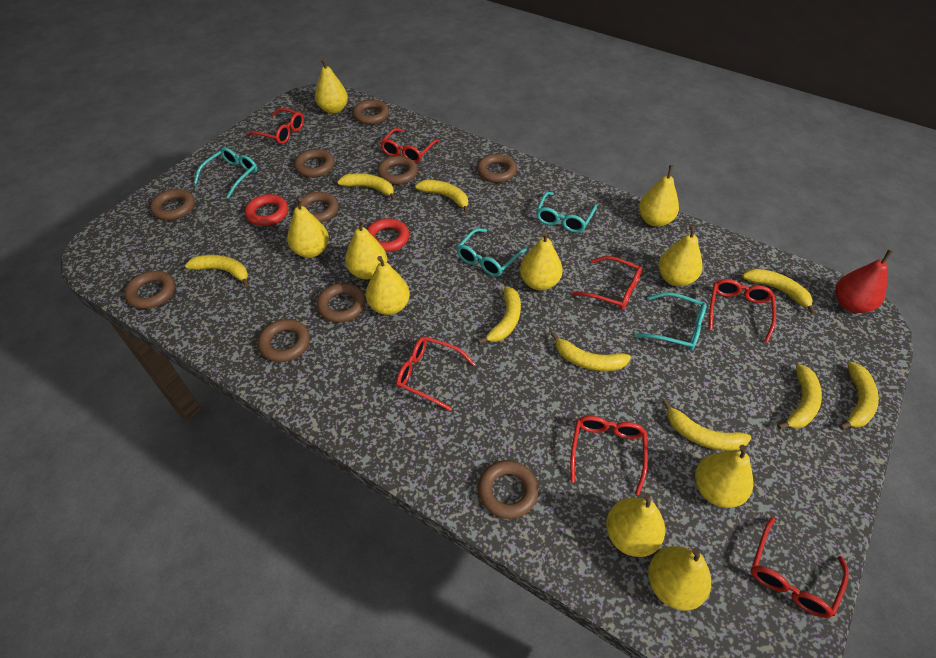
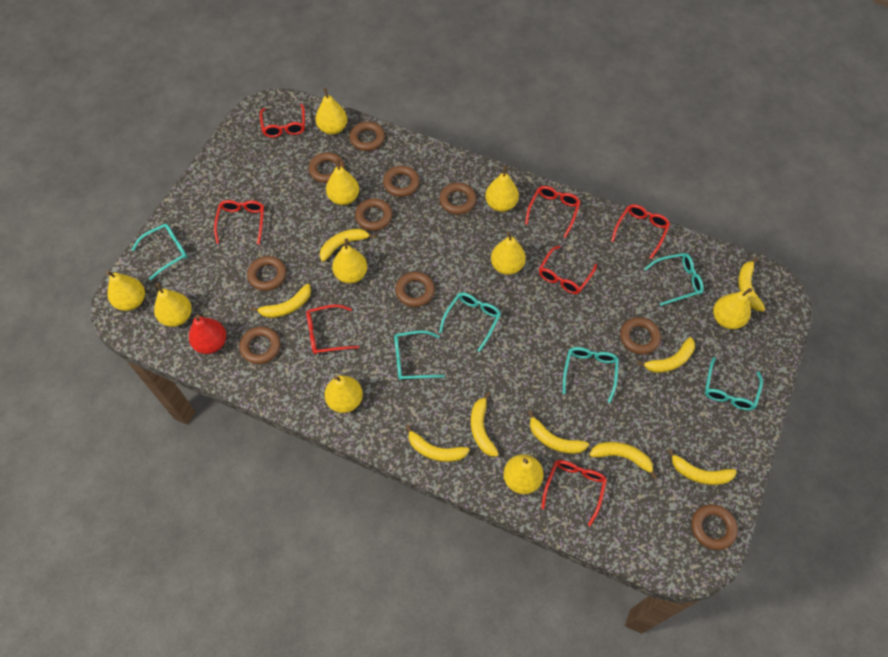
red ring: [245,194,288,226] [367,218,409,252] = 2 -> none = 0
turquoise glasses: [194,147,257,198] [456,228,527,277] [536,192,597,233] [636,292,707,351] = 4 -> [132,224,187,281] [394,330,445,380] [439,293,501,352] [563,347,619,403] [644,253,704,306] [705,357,763,410] = 6

